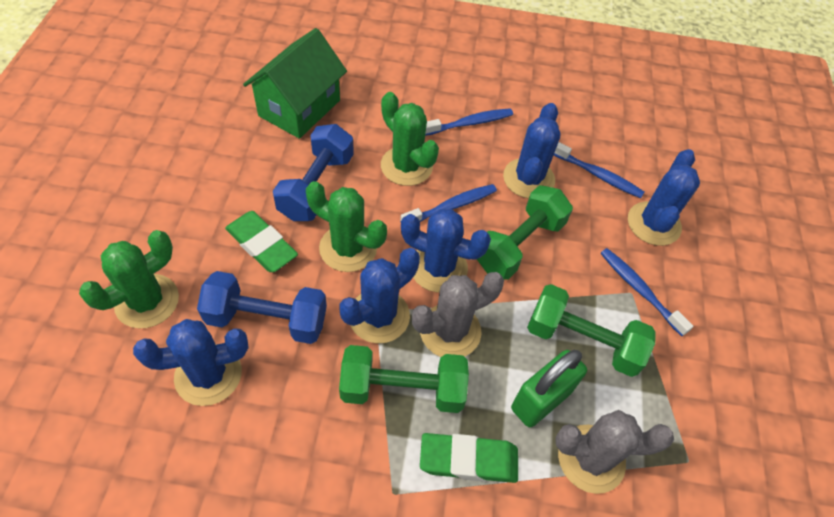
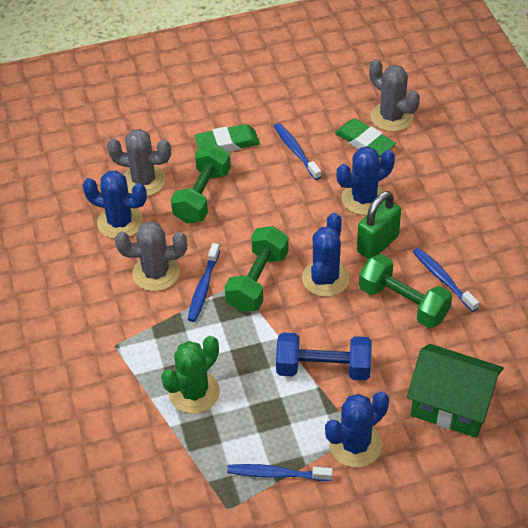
blue cactus: [133,319,249,406] [339,248,420,343] [401,209,491,292] [503,103,560,198] [628,149,700,246] = 5 -> [83,171,147,239] [302,213,350,297] [325,391,389,468] [337,146,395,215] = 4
blue dumbbell: [197,271,327,344] [273,124,354,221] = 2 -> [276,332,372,381] = 1
green cactus: [79,230,179,328] [306,181,387,272] [381,92,439,186] = 3 -> [161,336,220,414] = 1
grey cactus: [412,272,504,357] [555,410,674,494] = 2 -> [107,129,171,196] [115,221,187,291] [369,59,420,132] = 3

